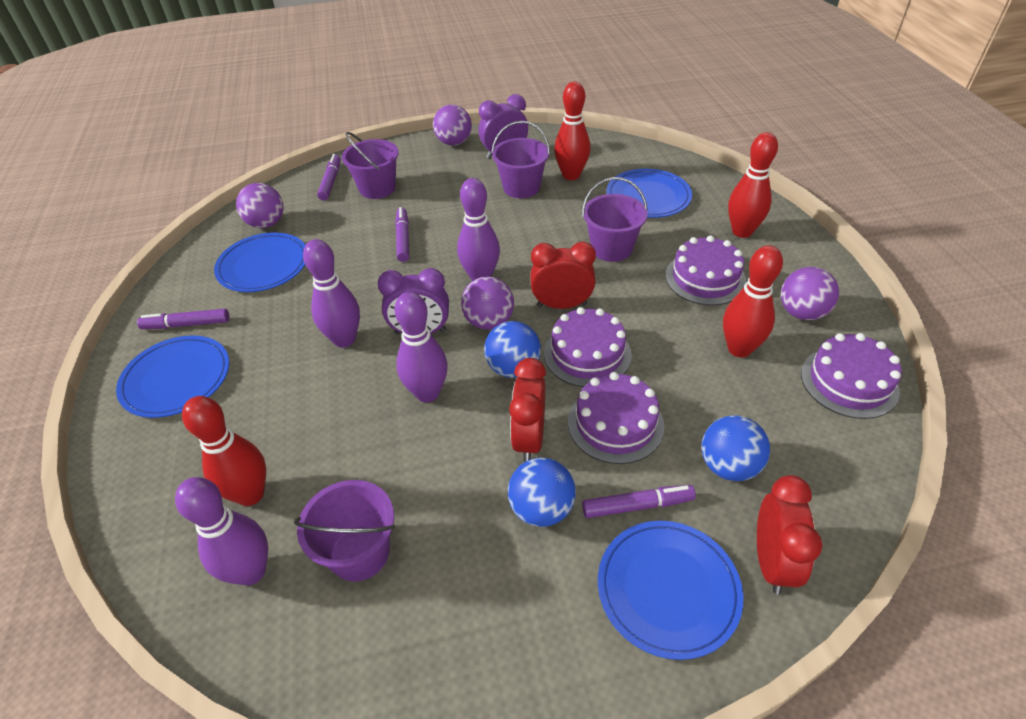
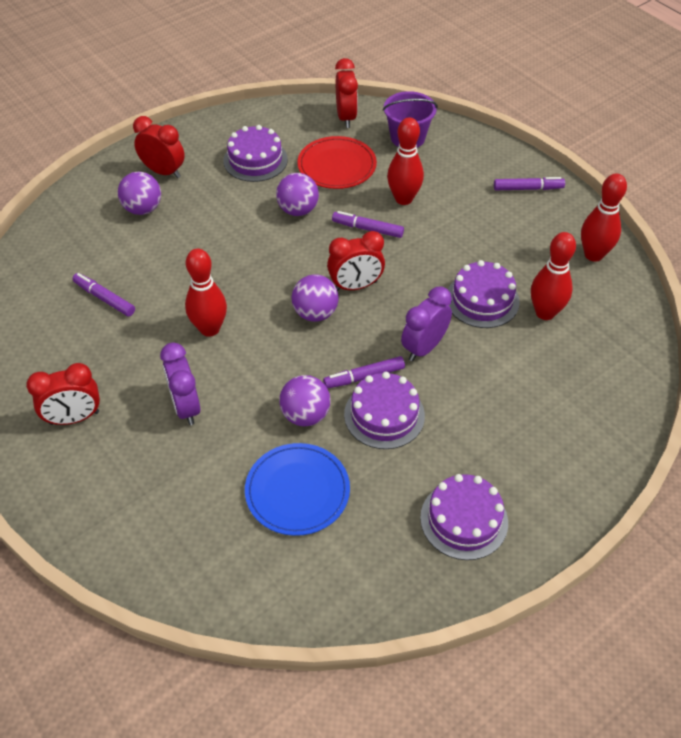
blue ball: [484,321,541,378] [508,458,576,527] [701,415,770,481] = 3 -> none = 0
blue plate: [116,335,229,418] [214,233,305,292] [598,521,743,660] [606,169,692,218] = 4 -> [245,443,350,536] = 1
purple bowling pin: [175,477,268,586] [303,239,360,347] [394,292,448,402] [457,178,500,281] = 4 -> none = 0
purple bucket: [294,480,395,581] [342,132,399,199] [491,121,550,198] [582,177,648,262] = 4 -> [383,91,437,148] = 1
red clock: [509,358,546,462] [530,242,596,309] [757,475,823,594] = 3 -> [26,363,100,425] [133,116,185,178] [327,231,385,291] [335,58,358,128] = 4
red plate: none = 0 -> [297,136,377,189] = 1

